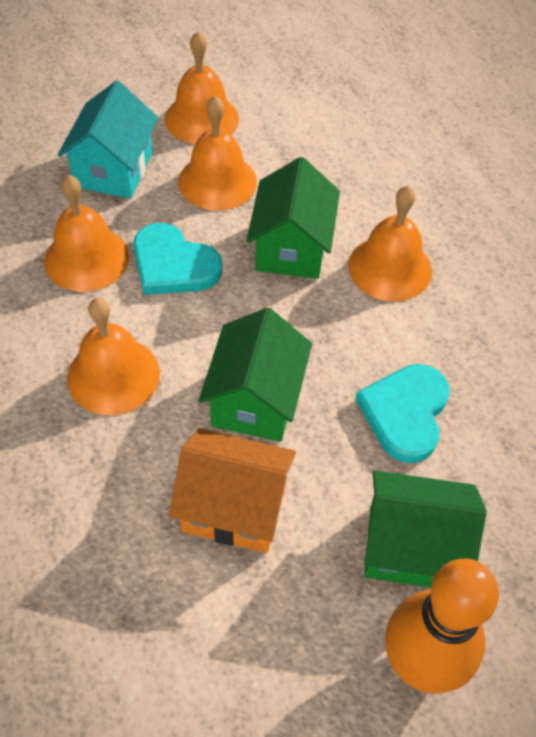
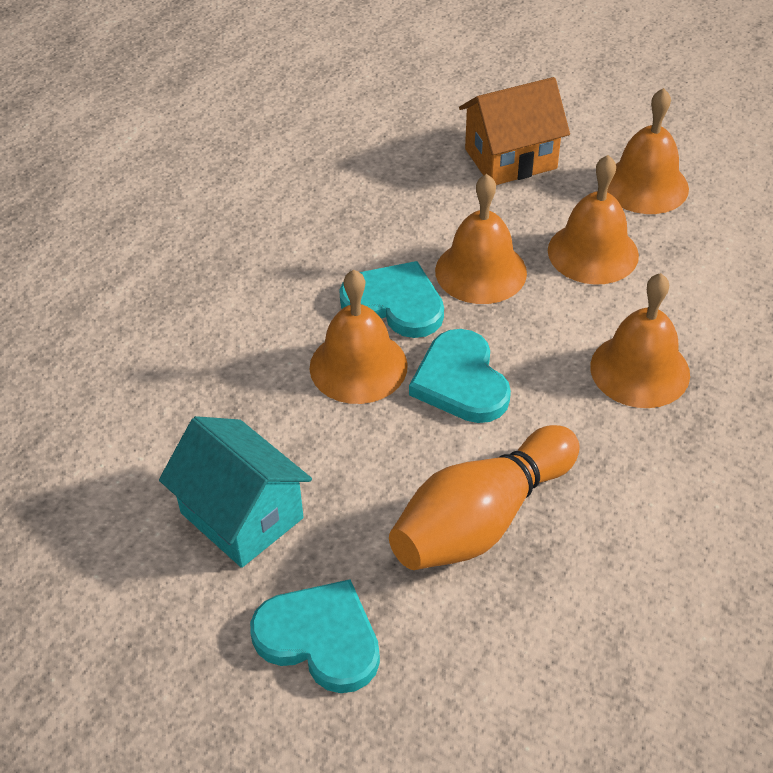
green house: [199,308,312,442] [246,157,340,279] [364,470,486,588] = 3 -> none = 0
turquoise heart: [133,223,222,295] [355,364,450,463] = 2 -> [250,579,380,693] [339,261,444,338] [409,329,511,423] = 3

